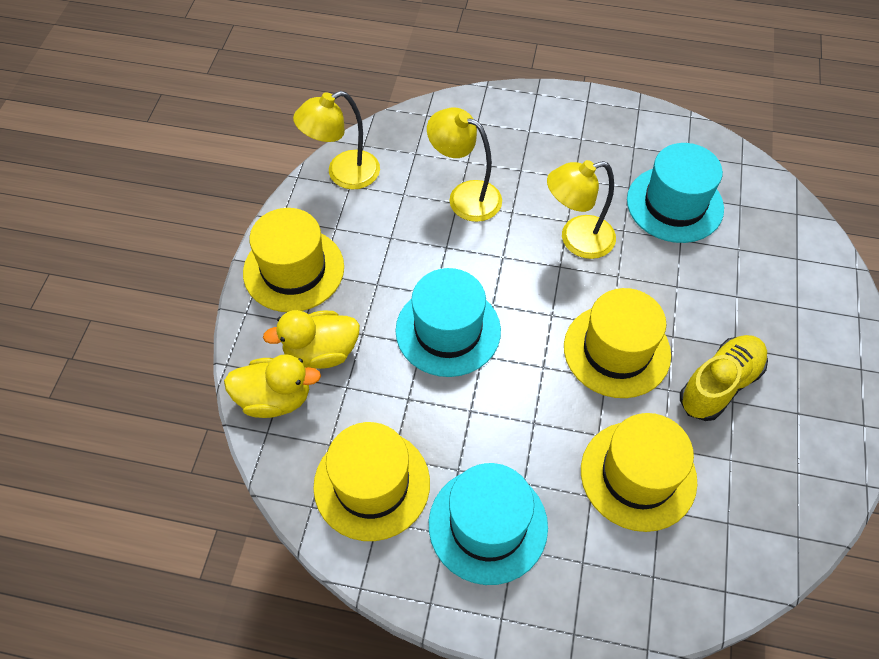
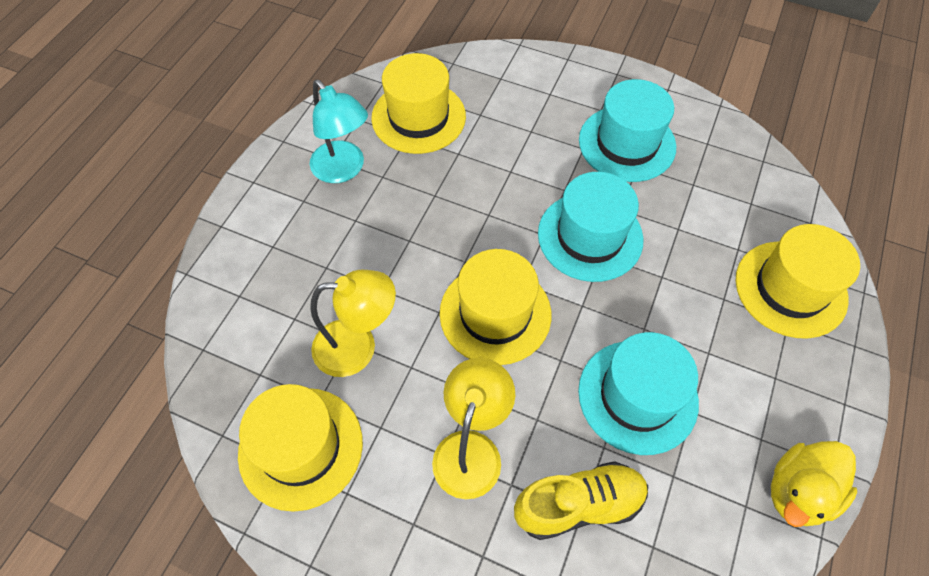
turquoise lamp: none = 0 -> [310,80,368,183] = 1
yellow duck: [224,354,321,418] [263,310,360,369] = 2 -> [771,441,857,527] = 1
yellow lamp: [293,91,380,190] [427,108,502,222] [547,160,616,259] = 3 -> [310,270,396,377] [432,358,515,499] = 2

